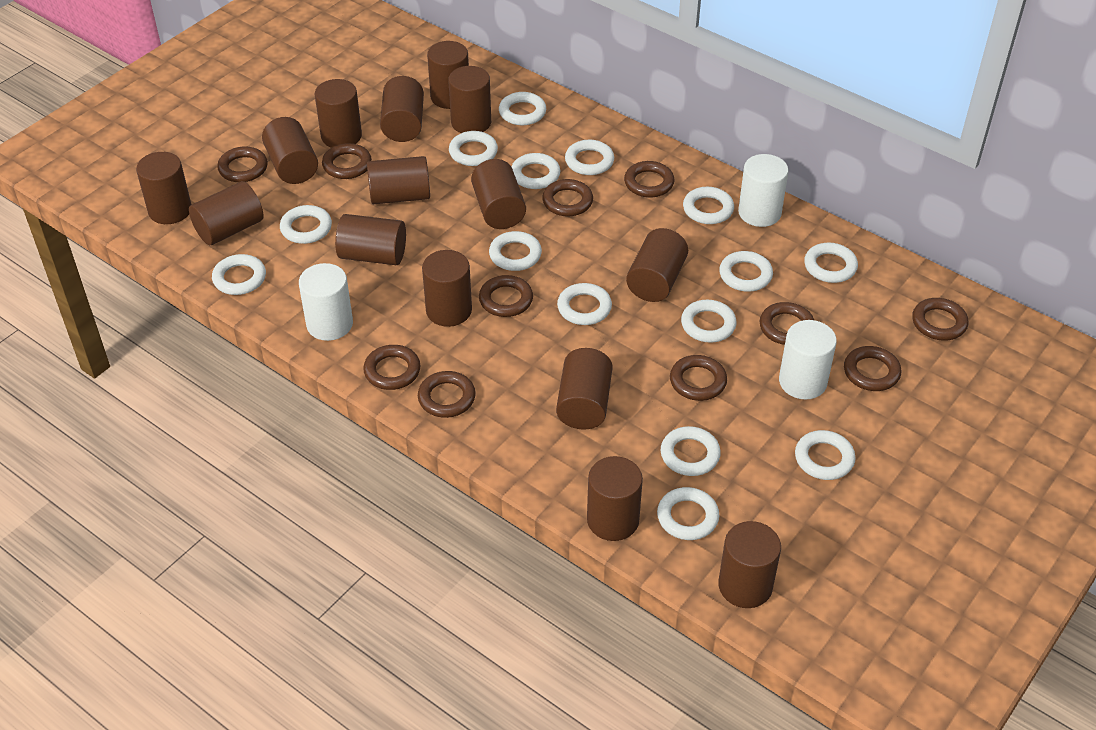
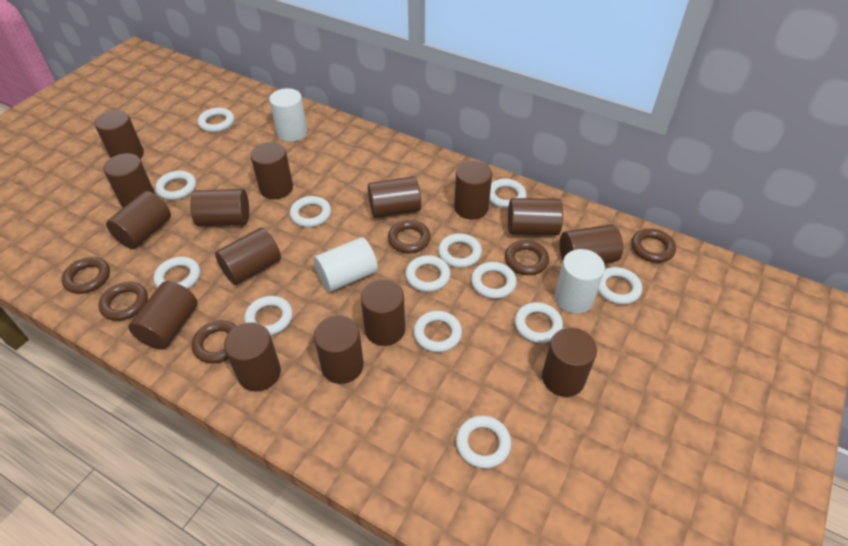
brown ring: [217,146,268,182] [322,143,372,179] [363,345,421,390] [418,371,476,418] [479,275,533,317] [542,179,593,216] [624,161,674,198] [670,355,727,401] [760,302,814,345] [844,346,901,391] [912,298,968,341] = 11 -> [62,257,110,294] [99,282,148,321] [192,321,236,363] [388,220,431,253] [505,240,549,275] [632,229,676,263] = 6
white ring: [212,254,266,295] [280,205,332,244] [449,131,498,166] [489,231,542,271] [499,92,546,125] [511,153,560,189] [557,283,612,325] [565,140,614,175] [657,487,719,540] [661,426,721,476] [681,300,736,343] [683,187,734,224] [719,251,773,292] [795,430,856,480] [804,242,858,283] = 15 -> [154,257,200,289] [155,171,196,200] [198,108,234,132] [244,296,293,336] [290,196,331,227] [405,255,450,292] [413,311,462,353] [438,233,482,268] [456,416,511,469] [471,262,517,299] [489,179,526,209] [515,302,563,343] [598,267,642,305] = 13

